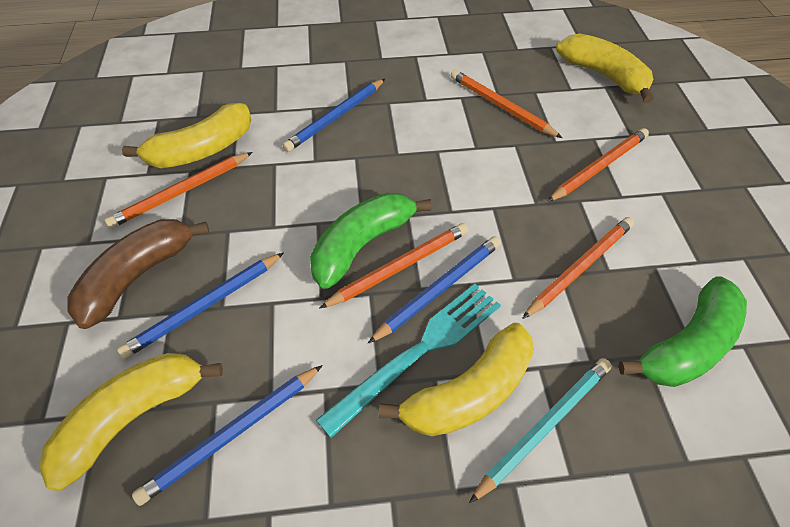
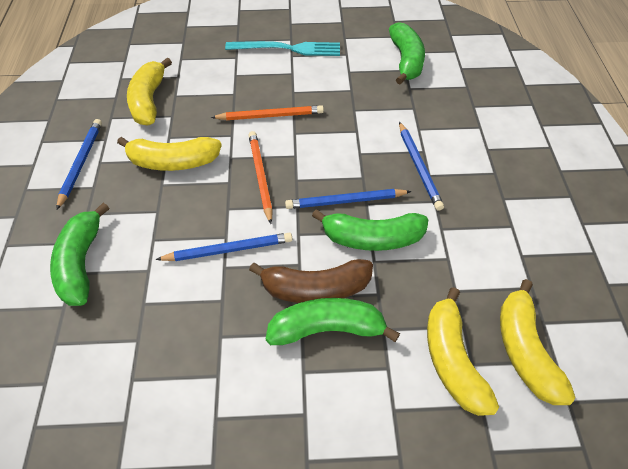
green banana: [310,193,432,289] [618,277,747,387] = 2 -> [50,203,109,306] [266,298,400,345] [312,209,428,251] [389,22,425,84] = 4
orange pencil: [104,152,253,229] [319,223,468,309] [451,70,562,138] [522,217,634,319] [547,128,649,202] = 5 -> [211,105,324,120] [249,131,273,224] = 2
turquoise pencil: [469,358,612,503] = 1 -> none = 0

